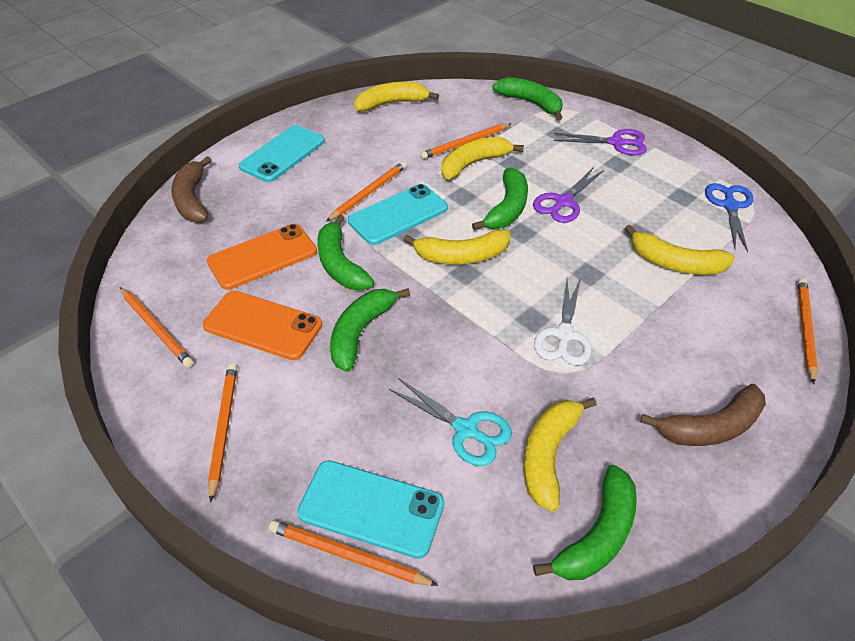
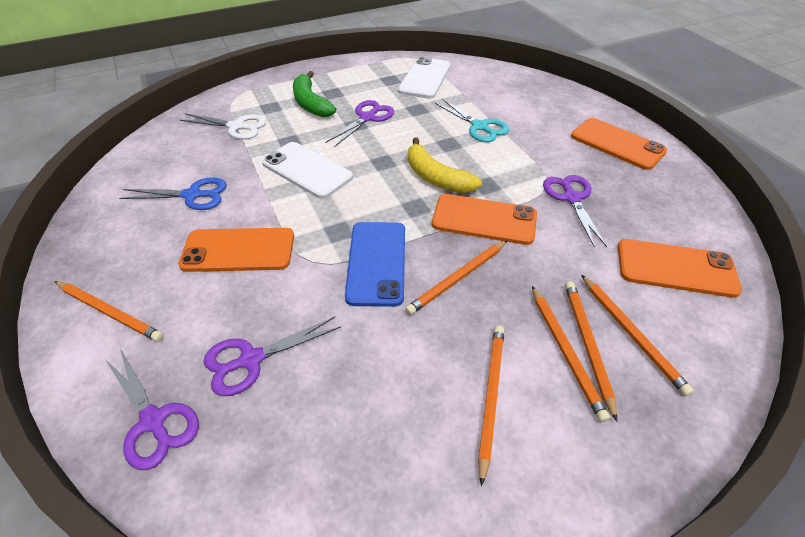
blue phone: none = 0 -> [345,222,405,307] = 1
brown banana: [171,156,212,223] [640,384,766,446] = 2 -> none = 0
green banana: [317,214,374,290] [330,288,410,372] [472,168,528,231] [493,77,563,120] [533,465,637,580] = 5 -> [293,71,336,117] = 1
orange phone: [203,291,322,360] [207,224,317,290] = 2 -> [178,228,294,272] [432,194,537,245] [571,118,667,170] [618,239,742,298] = 4
purple scissors: [533,167,604,223] [554,129,647,155] = 2 -> [104,349,199,470] [204,317,341,396] [325,100,394,147] [543,175,607,247] = 4
turquoise phone: [239,125,325,182] [297,460,444,559] [348,184,448,245] = 3 -> none = 0
white phone: none = 0 -> [262,142,353,199] [398,57,451,99] = 2
yellow banana: [354,82,439,112] [403,229,510,264] [441,137,524,180] [524,397,597,511] [624,225,735,275] = 5 -> [408,138,482,193] = 1

